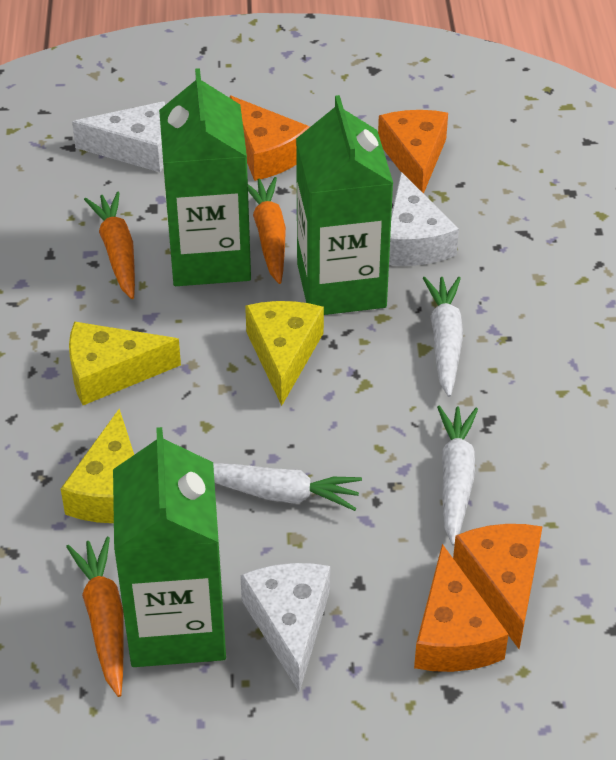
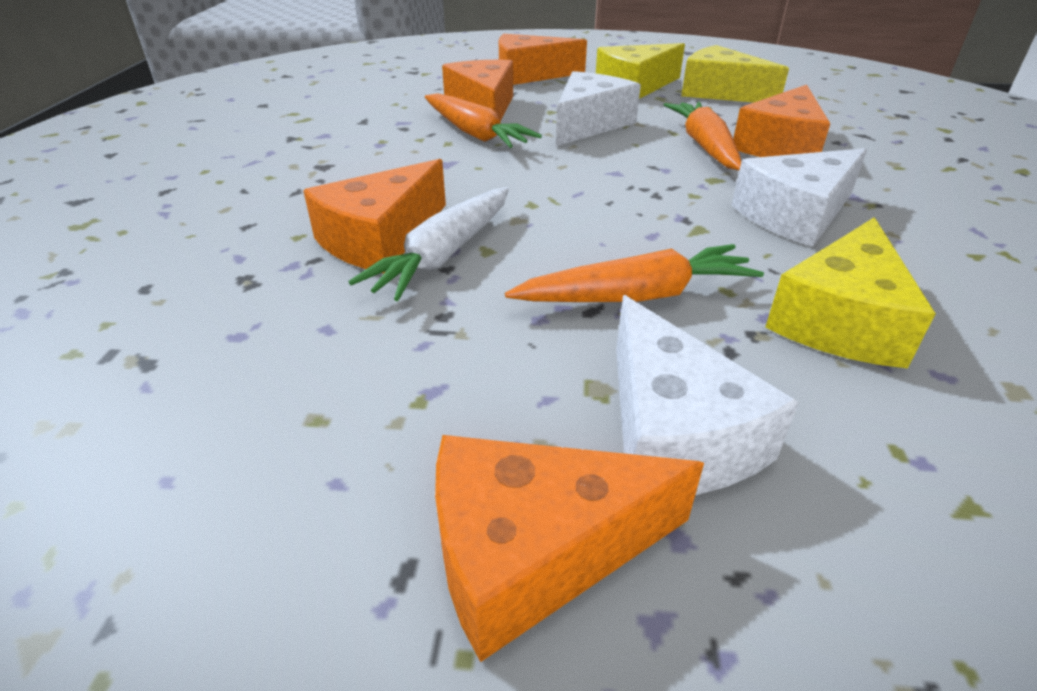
green carton: [113,427,226,667] [159,68,251,286] [296,95,393,315] = 3 -> none = 0
orange cheese: [230,96,310,181] [378,110,448,194] [414,544,509,672] [453,524,543,649] = 4 -> [303,159,446,273] [435,435,704,662] [442,60,513,121] [499,34,587,85] [733,85,830,157] = 5
white carrot: [213,463,362,511] [423,277,463,397] [437,405,478,546] = 3 -> [348,187,509,301] = 1

